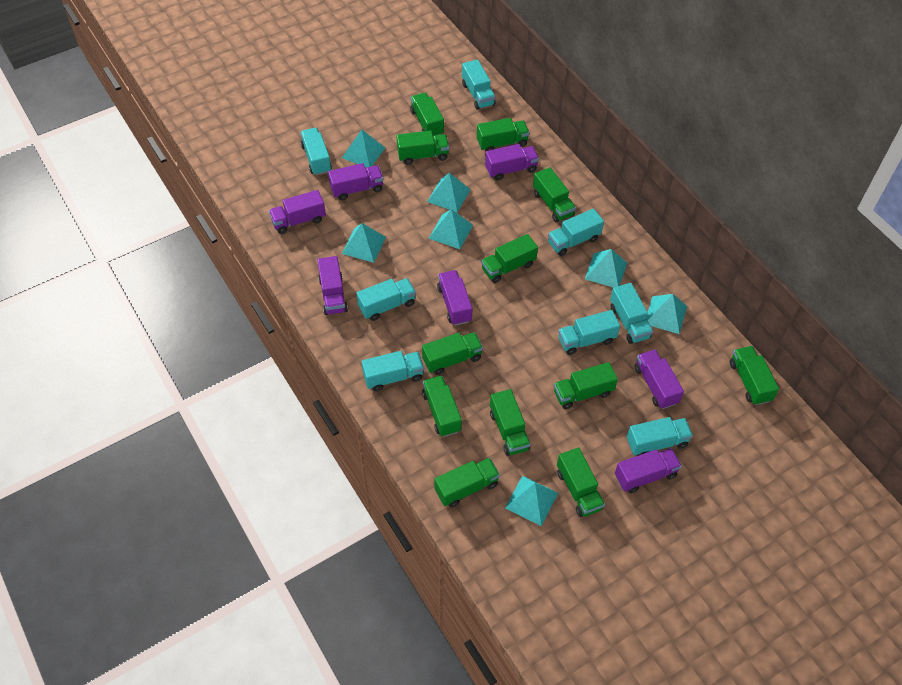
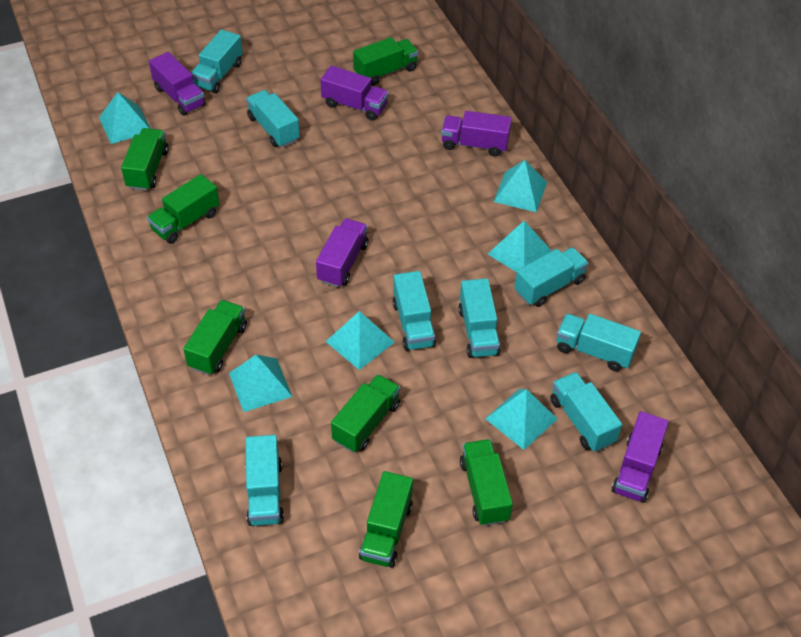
green truck: [397,131,449,165] [410,93,444,137] [422,332,483,375] [422,375,462,437] [434,458,500,507] [477,118,530,151] [481,234,538,283] [490,389,531,456] [533,167,576,222] [554,362,618,409] [557,447,605,517] [730,346,779,405] = 12 -> [121,128,169,191] [147,174,219,244] [184,300,247,375] [331,374,400,453] [353,37,418,86] [359,471,413,568] [460,439,513,526] = 7
purple truck: [269,190,326,234] [317,256,348,315] [328,163,384,200] [437,270,473,326] [485,144,539,180] [615,448,682,493] [635,349,684,409] = 7 -> [149,52,206,116] [316,219,369,287] [320,66,389,121] [441,111,512,157] [611,411,669,503] = 5
turquoise pyramid: [342,129,385,168] [342,223,386,263] [427,173,471,213] [429,209,473,249] [505,476,558,526] [585,249,627,288] [646,294,687,334] = 7 -> [99,92,151,144] [229,355,292,412] [325,311,394,370] [485,389,557,450] [488,221,552,272] [494,160,547,212] = 6

